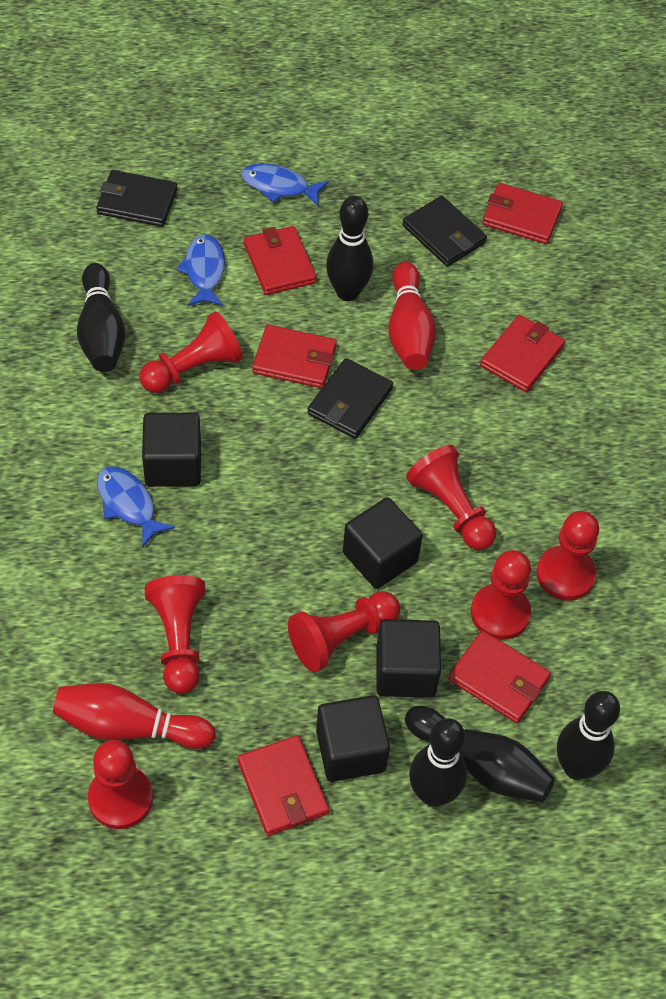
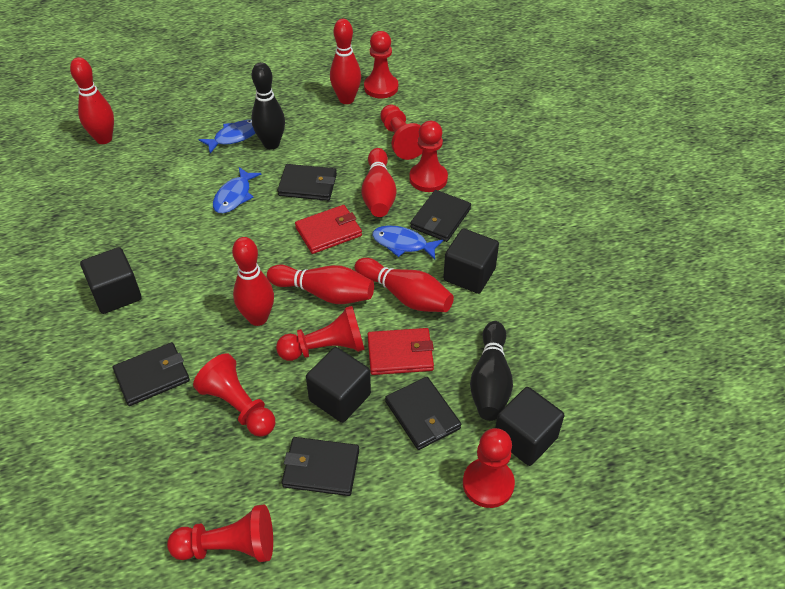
black bowling pin: [77,263,126,372] [326,196,373,301] [405,706,555,802] [409,718,467,807] [557,691,620,780] = 5 -> [252,62,285,149] [470,321,513,421] = 2
black wallet: [96,170,177,227] [307,358,393,439] [402,196,487,267] = 3 -> [113,342,190,406] [277,164,337,201] [282,437,359,496] [385,377,461,450] [410,190,471,242] = 5
red bowling pin: [53,683,216,749] [389,261,436,370] = 2 -> [70,57,114,144] [232,237,274,326] [267,265,374,304] [330,19,361,104] [354,258,454,312] [361,148,396,217] = 6
red wallet: [238,735,329,836] [244,226,317,295] [252,325,337,388] [448,630,551,723] [480,315,565,392] [482,183,563,244] = 6 -> [295,205,362,254] [368,328,434,375] = 2

